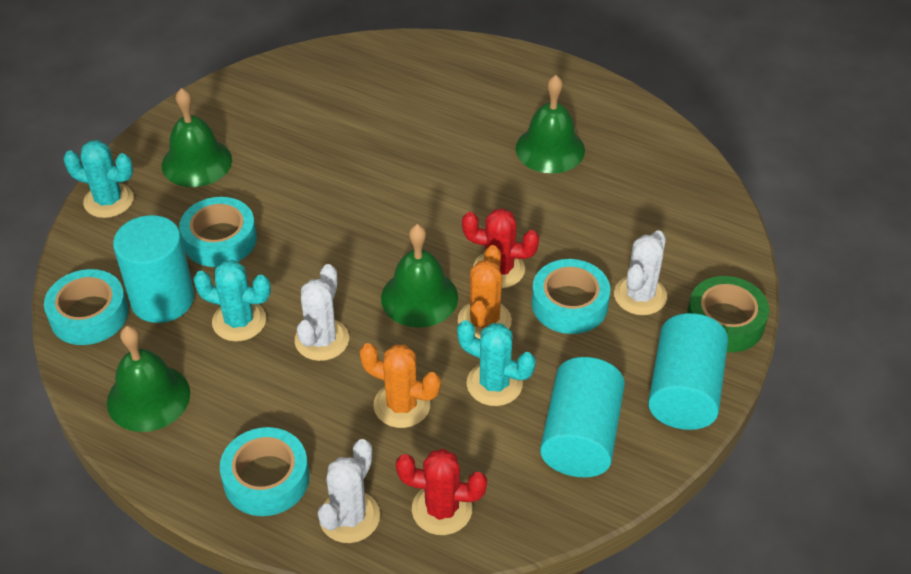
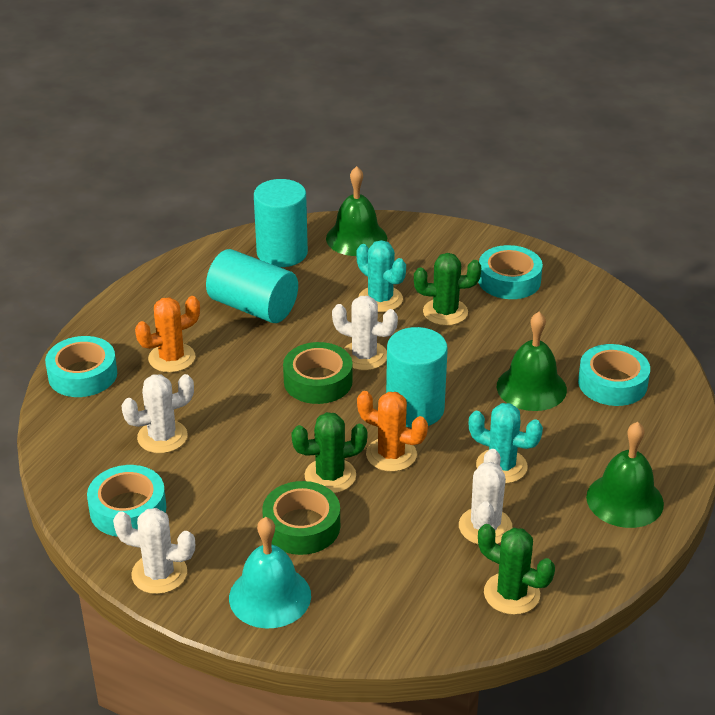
green bell: [107,326,190,432] [162,88,232,187] [381,224,458,328] [516,75,585,173] = 4 -> [326,166,387,256] [497,312,567,411] [586,422,664,528] = 3
green cactus: none = 0 -> [291,412,367,493] [414,253,481,326] [478,524,555,615] = 3
green tape: [687,276,769,352] = 1 -> [262,481,340,555] [283,342,353,404] = 2
red cactus: [396,449,487,535] [462,208,539,288] = 2 -> none = 0
turquoise bell: none = 0 -> [229,517,311,629] = 1
turquoise cactus: [63,140,134,218] [193,260,271,342] [457,320,536,406] = 3 -> [356,240,406,313] [469,403,543,484] = 2
white cactus: [295,264,349,361] [318,439,380,543] [614,230,667,315] = 3 -> [113,508,195,594] [121,374,194,453] [332,296,398,370] [459,449,512,544] = 4

